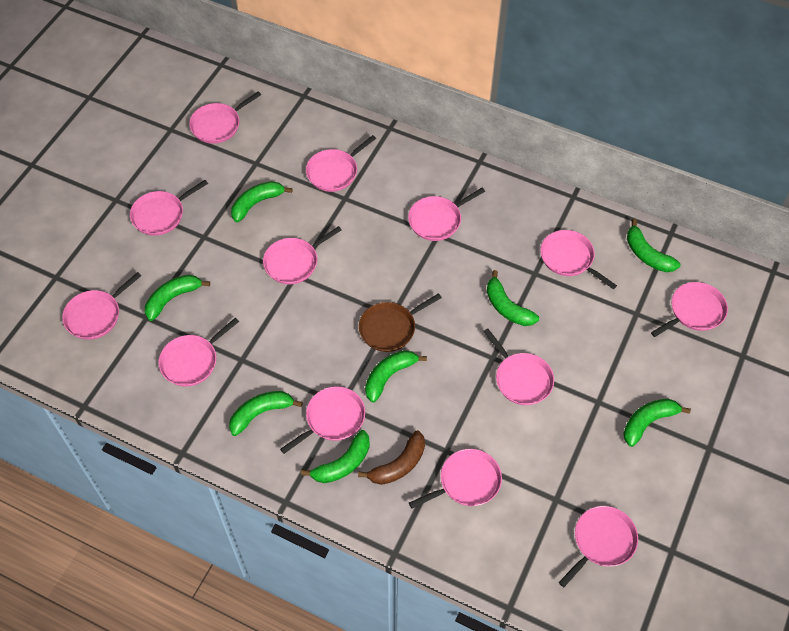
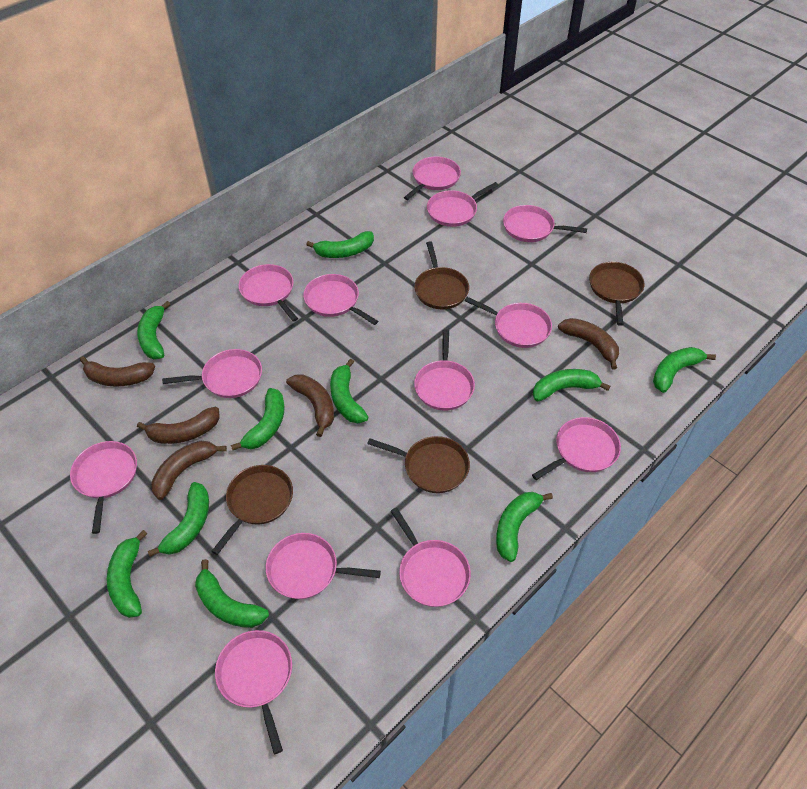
brown banana: [358,430,425,485] = 1 -> [80,357,155,387] [137,407,220,444] [151,441,227,500] [286,374,334,437] [558,318,619,369] = 5
brown pan: [359,293,442,352] = 1 -> [211,465,293,555] [367,436,470,493] [414,241,469,310] [589,262,645,326] = 4
green banana: [145,275,210,321] [229,391,303,436] [231,181,293,222] [301,430,370,483] [365,350,427,403] [487,270,539,326] [623,399,691,447] [627,219,680,272] = 8 -> [107,530,147,618] [137,301,171,359] [148,482,209,557] [195,559,269,628] [231,388,284,450] [306,231,374,258] [330,359,368,423] [496,492,553,562] [533,369,610,401] [653,347,716,393] = 10

